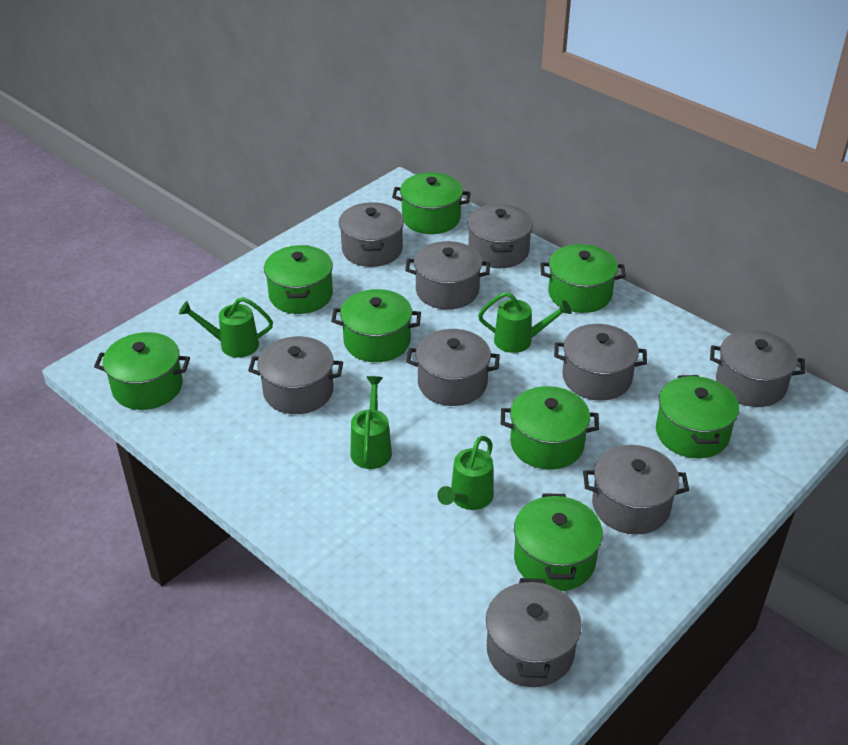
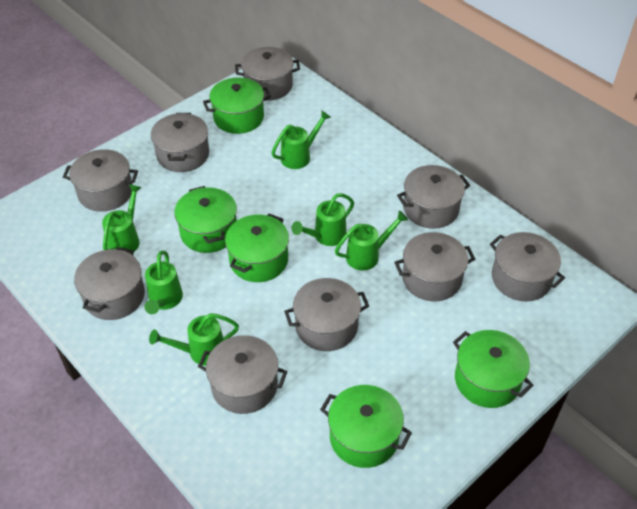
green pot: [94,332,190,410] [264,245,333,314] [331,289,421,362] [392,173,471,234] [501,386,599,469] [514,494,603,591] [540,244,626,313] [656,375,739,458] = 8 -> [174,186,237,253] [203,78,271,134] [225,214,289,282] [320,385,412,468] [453,330,534,408] = 5
green watering can: [179,297,273,358] [351,376,392,469] [437,436,494,510] [478,292,572,353] = 4 -> [102,184,142,254] [144,250,183,314] [149,313,239,366] [271,111,331,169] [291,193,354,246] [335,210,408,270] = 6

